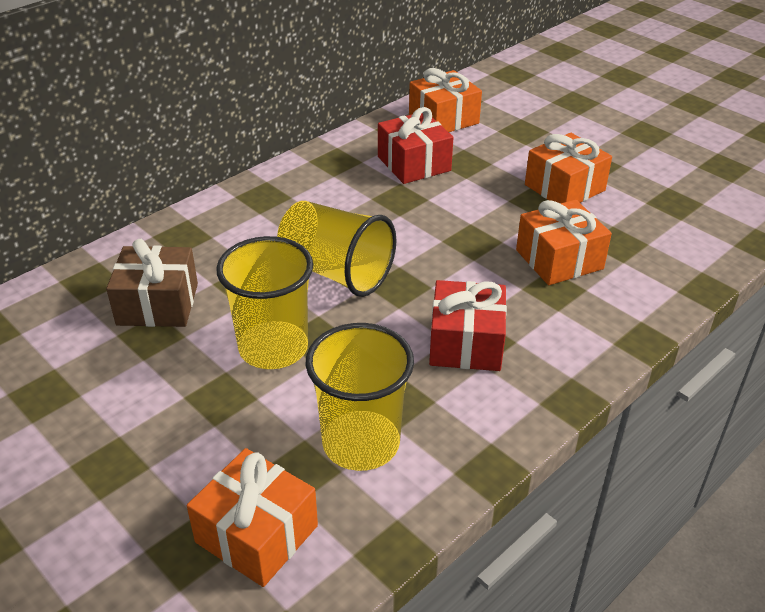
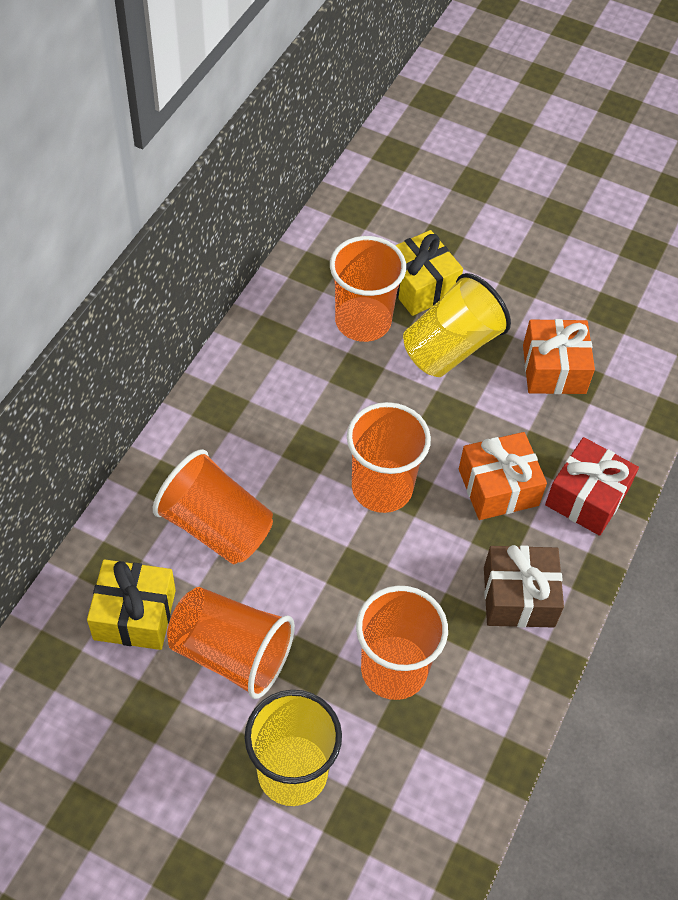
orange cup: none = 0 -> [153,449,273,564] [167,587,295,699] [330,236,406,342] [347,402,431,513] [356,586,448,700] = 5
orange gift: [187,448,318,587] [409,68,482,132] [516,200,612,285] [525,133,612,204] = 4 -> [459,432,547,520] [523,319,595,394] = 2
red gift: [378,107,454,184] [429,280,507,371] = 2 -> [545,437,639,536] = 1
yellow cup: [216,236,313,369] [277,201,396,297] [305,323,414,471] = 3 -> [245,690,342,806] [403,273,511,377] = 2
yellow gift: none = 0 -> [87,559,176,650] [395,230,463,316] = 2

